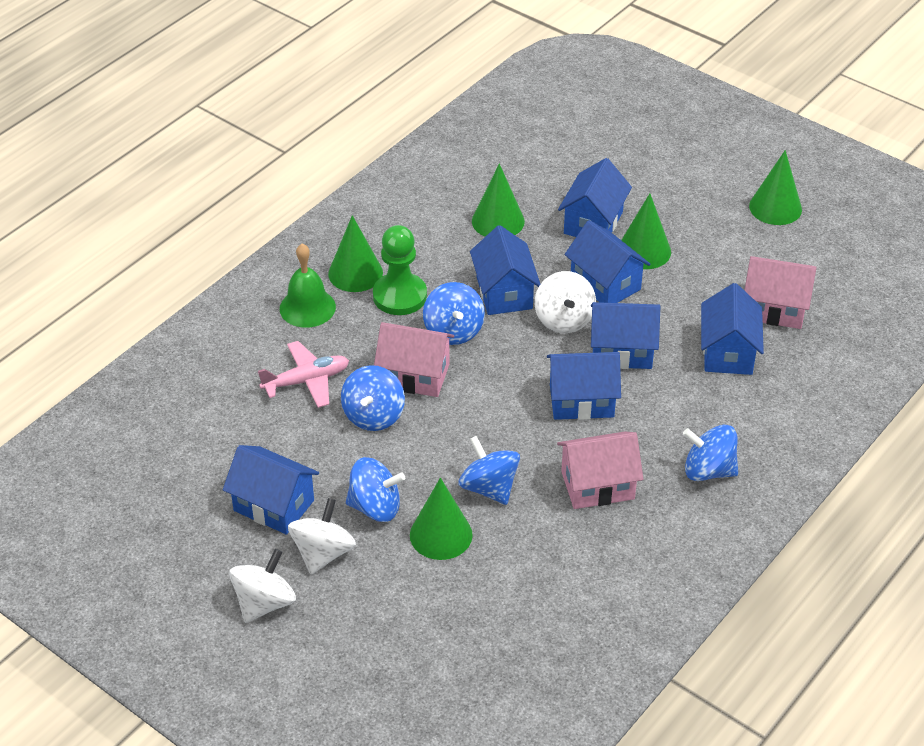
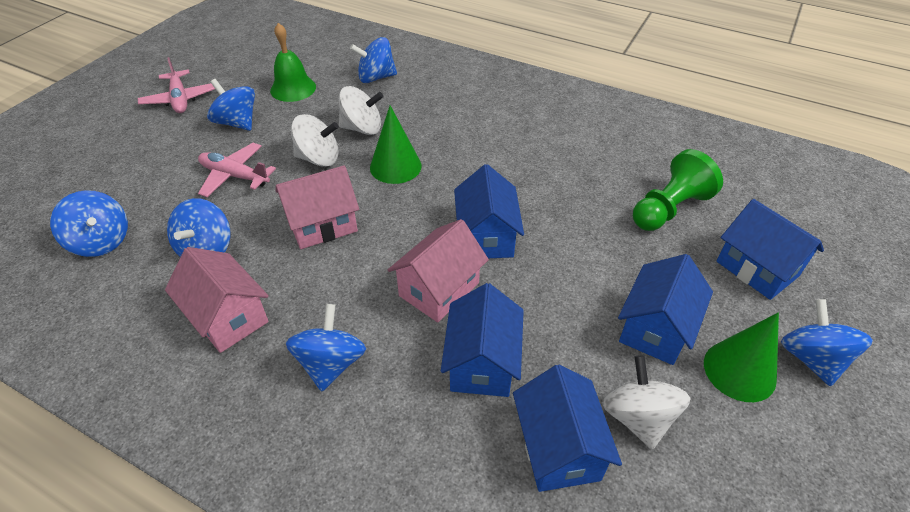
blue house: [223,445,319,535] [470,225,540,315] [547,352,621,420] [558,158,632,237] [565,220,651,303] [591,302,660,369] [701,283,764,375] = 7 -> [441,283,524,397] [454,164,524,258] [513,364,622,492] [618,254,713,365] [717,199,824,300] = 5
blue spinning top: [341,365,405,431] [346,457,405,522] [423,282,485,345] [458,436,520,505] [683,425,738,481] = 5 -> [50,190,128,257] [167,198,231,257] [207,79,255,131] [286,304,366,391] [350,37,397,83] [781,299,873,386] = 6
green cone: [328,215,383,292] [410,478,473,560] [472,164,525,237] [621,193,671,269] [749,150,802,225] = 5 -> [370,105,422,184] [704,313,779,402] = 2
pink plane: [258,341,349,408] = 1 -> [138,57,215,113] [198,143,276,197] = 2

